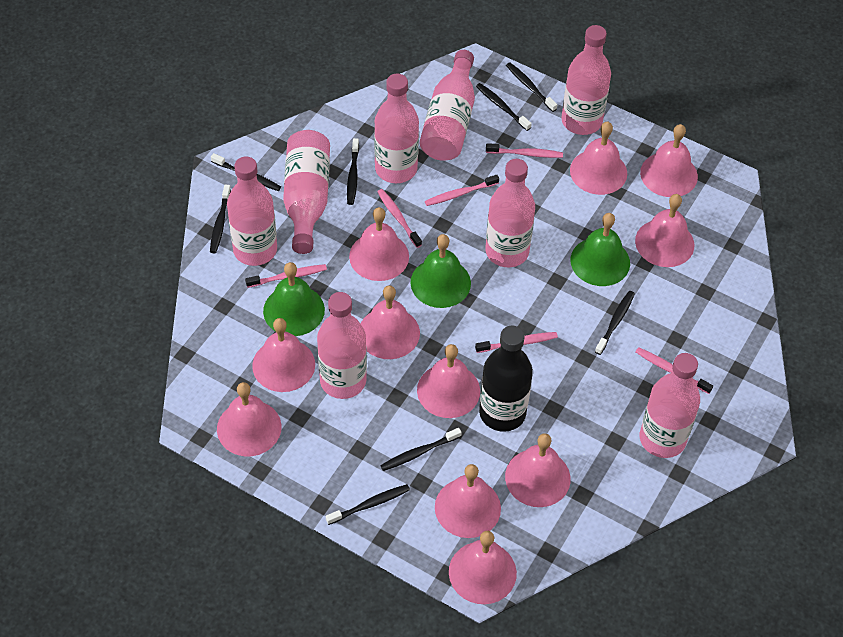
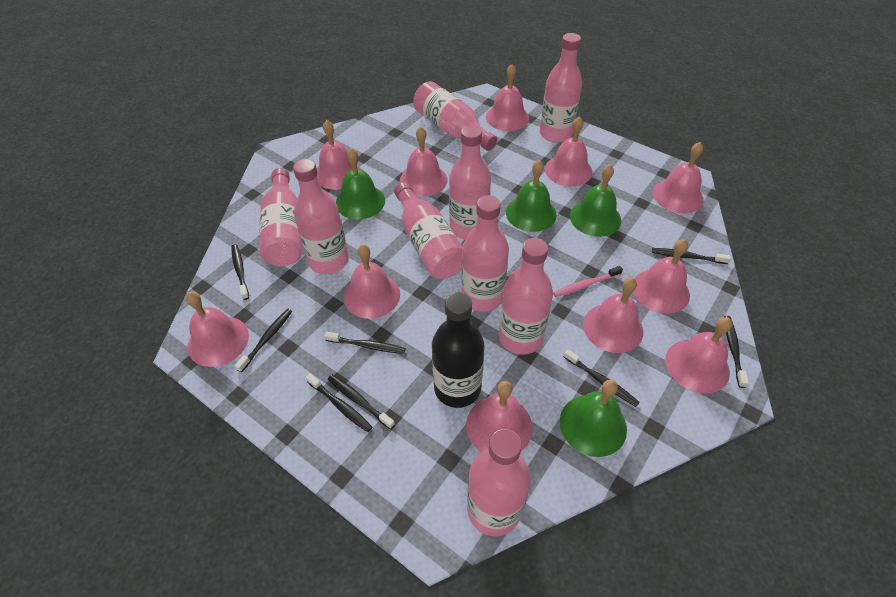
green bell: [263,262,325,336] [411,234,471,308] [570,213,630,286] = 3 -> [336,148,385,219] [506,160,557,232] [560,380,627,457] [570,164,621,237] = 4
pink bottle: [227,156,277,266] [283,130,330,254] [317,292,367,399] [374,74,419,183] [420,50,475,161] [485,159,535,267] [561,25,611,135] [640,353,700,458] = 8 -> [259,168,302,266] [293,159,349,274] [394,182,462,279] [413,81,497,151] [449,125,491,239] [461,195,509,312] [467,429,531,536] [499,238,553,355] [540,33,582,143] = 9
pink toothbrush: [245,264,327,288] [377,189,422,248] [425,175,499,206] [475,332,558,353] [486,143,563,158] [636,347,713,394] = 6 -> [553,266,623,297] = 1

